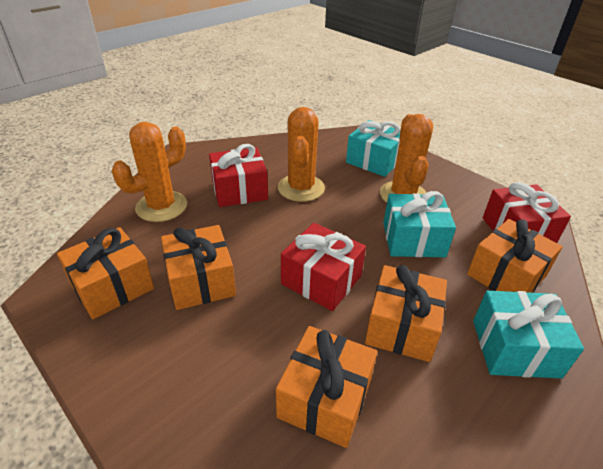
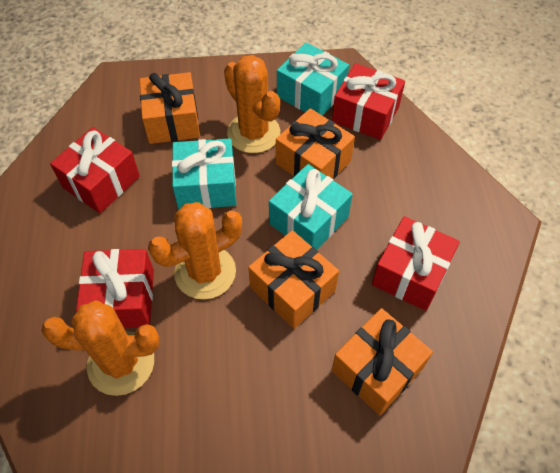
orange gift: [57,227,154,319] [161,225,236,310] [276,326,377,448] [365,265,447,362] [467,219,563,293] = 5 -> [140,72,200,144] [248,230,339,329] [276,108,355,179] [332,308,433,415] = 4
red gift: [209,144,268,207] [281,223,366,311] [483,182,571,243] = 3 -> [50,127,140,213] [76,249,154,328] [332,63,405,140] [372,216,460,311] = 4

